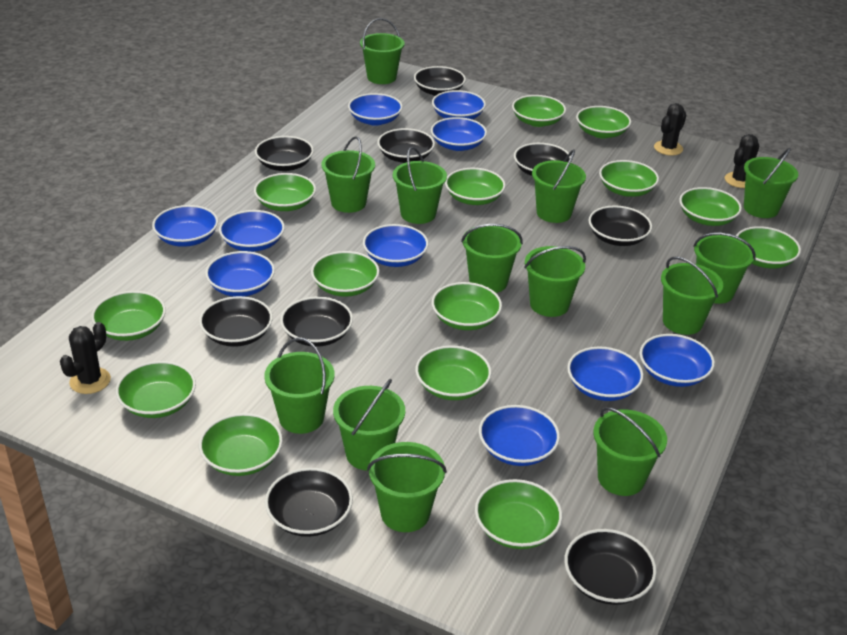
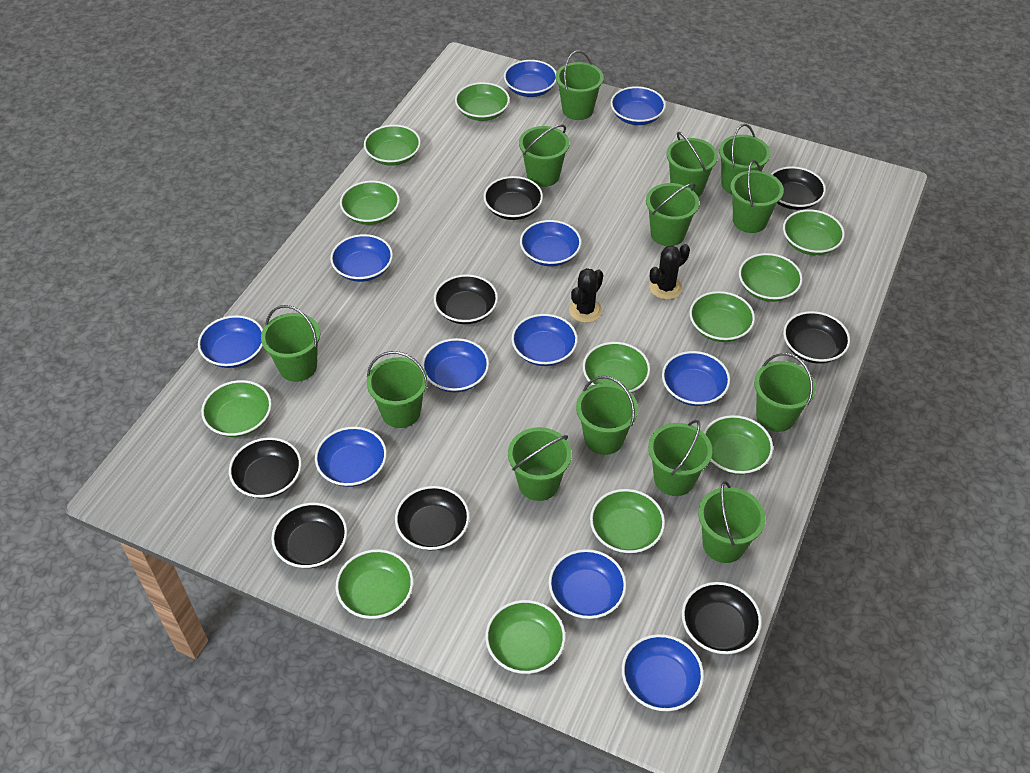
black bowl: [199,296,273,347] [255,136,314,171] [265,468,353,537] [280,297,353,347] [377,128,435,163] [414,66,466,96] [514,143,572,176] [564,529,657,605] [588,205,652,246] = 9 -> [229,437,302,499] [271,502,347,568] [395,486,470,550] [434,274,498,324] [483,176,543,220] [682,582,762,654] [771,166,826,210] [783,311,850,364] = 8
black cactus: [60,322,111,394] [654,103,687,156] [725,134,760,188] = 3 -> [569,268,603,323] [650,244,690,300] = 2
blue bowl: [152,205,218,247] [205,251,275,296] [219,210,285,252] [348,93,403,126] [363,224,429,267] [431,117,487,151] [432,90,486,119] [479,405,560,466] [567,347,643,401] [640,334,715,387] = 10 -> [198,315,263,368] [315,426,387,487] [330,234,393,282] [422,338,489,392] [504,60,557,97] [511,314,578,366] [520,220,581,266] [549,549,626,619] [610,86,666,125] [622,634,704,711] [662,351,730,406] = 11
green bowl: [91,291,166,341] [116,361,196,418] [199,413,283,476] [254,173,316,211] [311,251,380,297] [415,345,492,400] [432,282,502,330] [445,168,506,205] [475,479,562,549] [512,95,566,127] [576,106,631,138] [599,160,659,197] [679,187,742,226] [736,226,801,269] = 14 -> [201,380,272,437] [335,549,413,619] [340,181,400,225] [364,125,421,166] [455,82,510,121] [485,600,566,674] [583,342,650,393] [590,489,665,554] [690,291,755,342] [703,415,773,475] [739,253,803,302] [783,209,845,255] = 12

